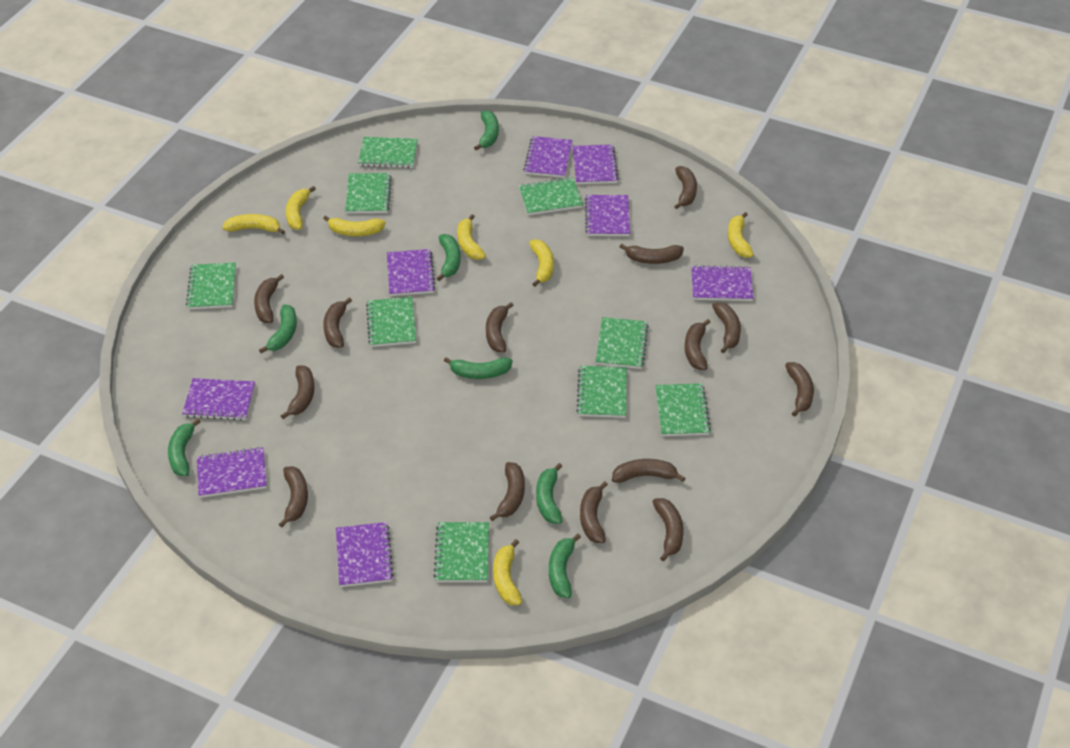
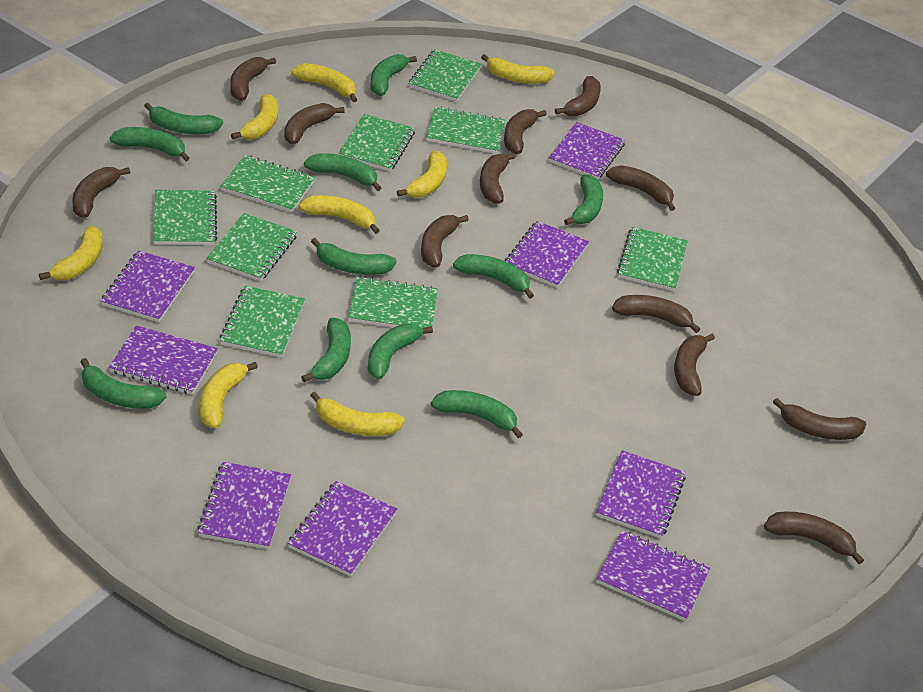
brown banana: [254,274,284,323] [279,466,308,527] [281,365,315,419] [323,297,352,348] [486,302,513,352] [490,462,525,521] [580,481,608,543] [612,459,685,483] [619,244,684,264] [653,498,684,561] [674,166,697,209] [685,319,711,370] [712,302,741,353] [785,362,814,417] = 14 -> [73,167,130,218] [230,57,276,101] [284,103,345,144] [421,215,469,267] [480,152,516,204] [504,109,547,154] [555,76,601,117] [606,165,675,211] [612,295,700,333] [674,334,715,396] [764,511,864,564] [773,398,866,440] = 12
green banana: [168,418,201,476] [259,305,297,354] [437,234,461,281] [444,357,513,379] [474,110,499,151] [536,463,563,524] [549,534,581,598] = 7 -> [80,358,166,409] [110,127,189,161] [144,103,223,135] [301,318,351,382] [304,153,381,191] [311,238,396,275] [367,324,433,380] [370,54,417,96] [431,390,523,438] [453,254,534,299] [564,174,603,225] = 11
yellow banana: [222,214,285,235] [286,186,316,230] [323,215,385,236] [457,214,486,260] [493,539,522,605] [529,239,554,287] [728,212,754,258] = 7 -> [39,226,103,280] [200,362,258,429] [231,93,278,140] [291,63,357,102] [299,195,380,234] [310,392,405,436] [397,151,447,198] [481,54,555,84] = 8

